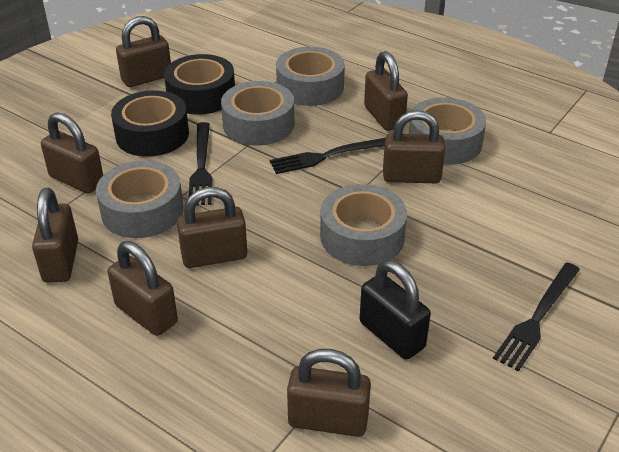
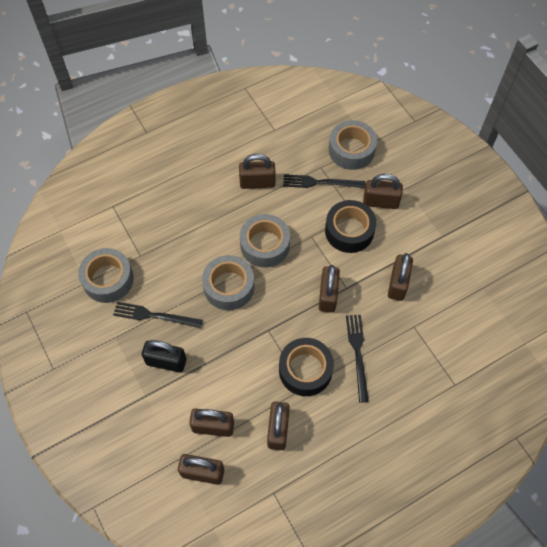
brown padlock: [32,188,78,283] [41,112,103,194] [108,241,178,336] [116,16,171,87] [177,187,247,268] [287,349,371,437] [364,51,408,131] [383,110,445,183] = 8 -> [178,454,224,485] [189,408,234,437] [239,154,275,189] [267,402,290,450] [319,265,340,313] [363,174,403,209] [388,253,413,301] = 7
grey tape: [96,160,184,238] [221,81,295,146] [276,47,345,106] [320,184,407,266] [409,97,486,165] = 5 -> [78,248,134,303] [202,255,255,310] [240,214,290,267] [329,120,377,170] = 4

